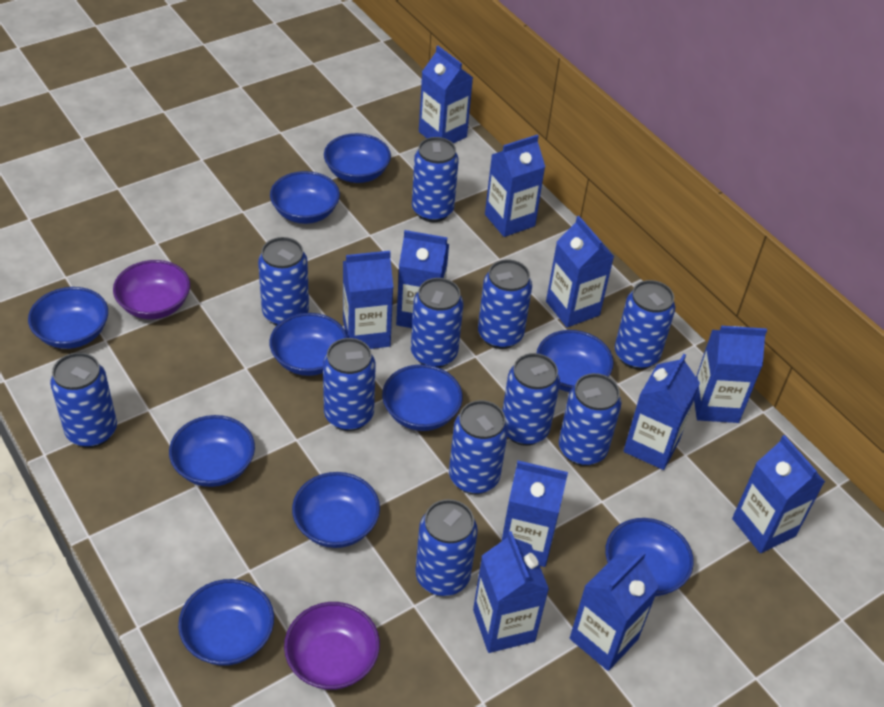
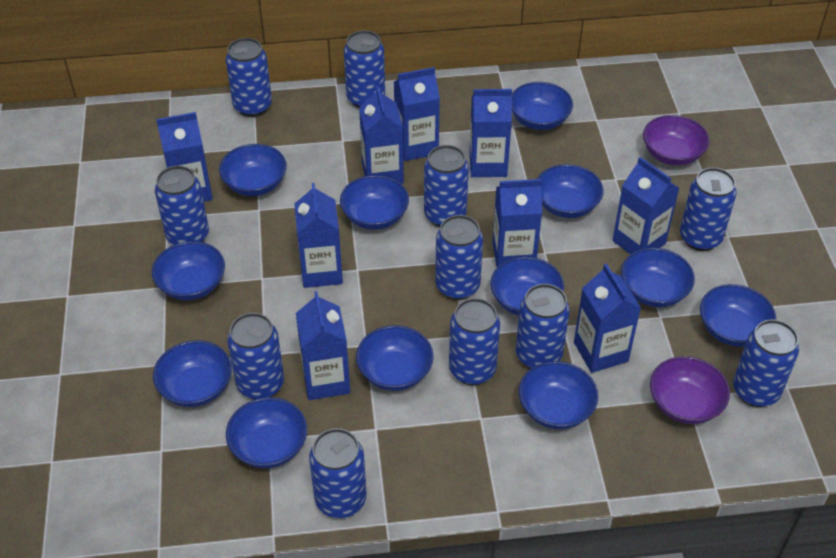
blue bowl: [28,287,108,349] [169,415,255,487] [178,579,274,666] [269,313,348,376] [270,171,340,224] [292,472,380,548] [324,133,391,183] [382,364,463,431] [537,330,614,392] [605,518,694,596] = 10 -> [152,241,225,300] [153,340,232,407] [219,144,287,196] [226,397,307,468] [340,175,409,230] [356,325,434,391] [491,257,564,316] [512,82,573,130] [519,361,598,429] [537,164,604,218] [621,248,695,307] [700,284,776,347] = 12
blue carton: [343,251,393,349] [396,230,449,328] [419,46,473,143] [473,531,549,653] [485,135,545,237] [501,461,568,567] [546,216,614,327] [570,551,659,671] [623,353,700,470] [694,326,767,423] [732,435,825,553] = 11 -> [156,112,213,202] [294,183,343,288] [296,291,350,400] [359,86,404,184] [394,67,440,161] [469,89,512,177] [492,179,542,267] [574,264,641,373] [612,157,679,254] = 9

